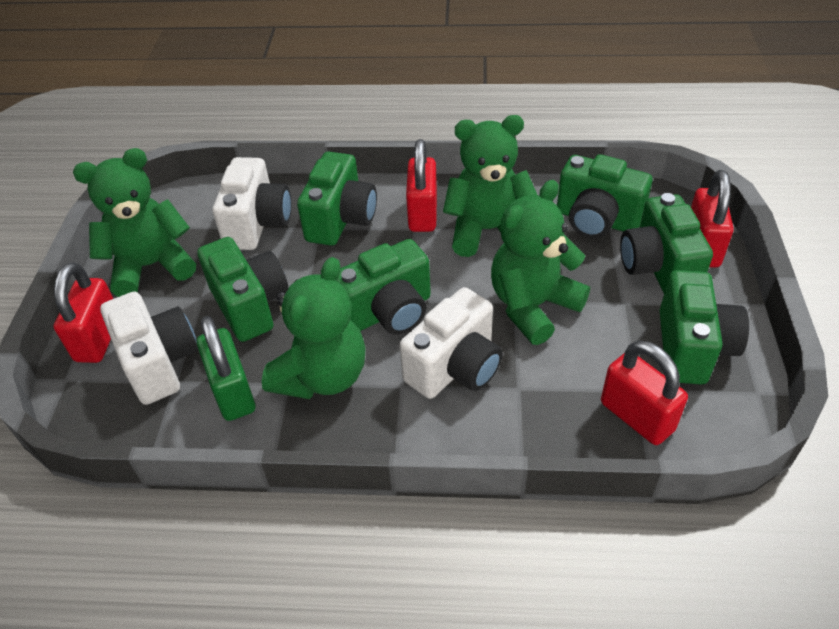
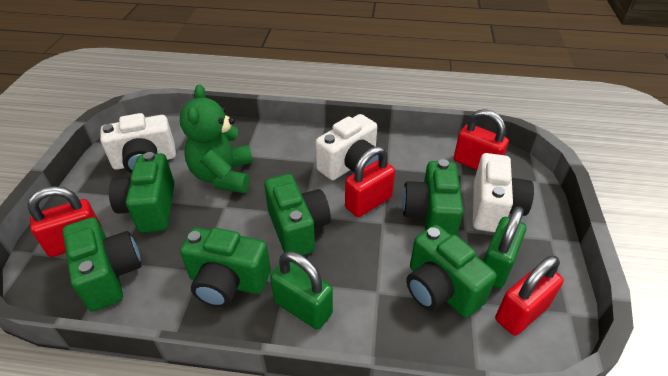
green padlock: [197,316,255,421] = 1 -> [270,251,333,330] [483,207,526,288] = 2
green teddy bear: [73,148,196,297] [262,257,366,399] [443,115,537,257] [491,180,590,345] = 4 -> [180,84,253,193] = 1

